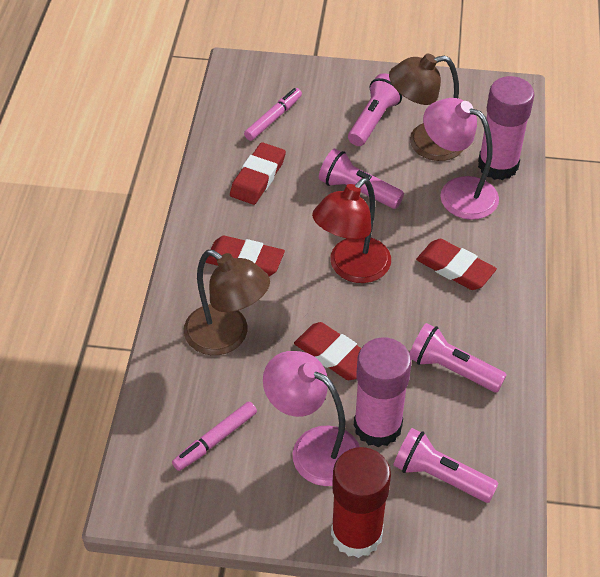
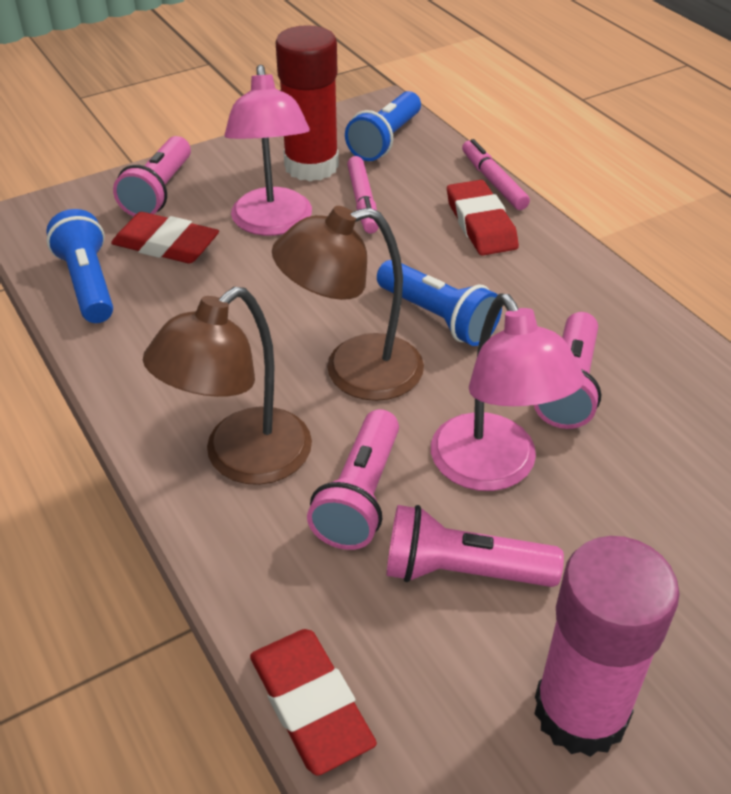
blue flashlight: none = 0 -> [46,209,113,323] [345,91,421,161] [377,260,502,346] = 3
pink glue stick: [354,337,411,447] [478,76,534,180] = 2 -> [534,536,680,757] = 1
red eraser: [206,236,285,276] [230,142,286,205] [294,322,361,380] [416,239,497,290] = 4 -> [111,212,219,264] [250,629,377,776] [447,180,519,256] = 3
red lamp: [312,178,391,283] = 1 -> none = 0

